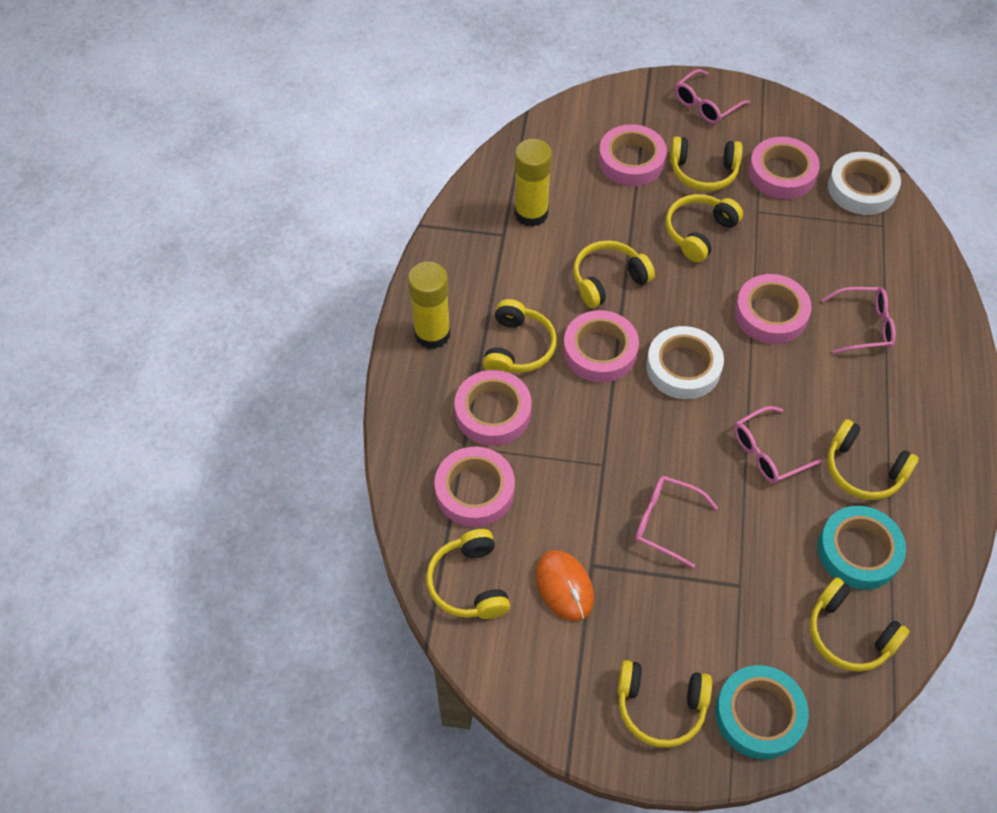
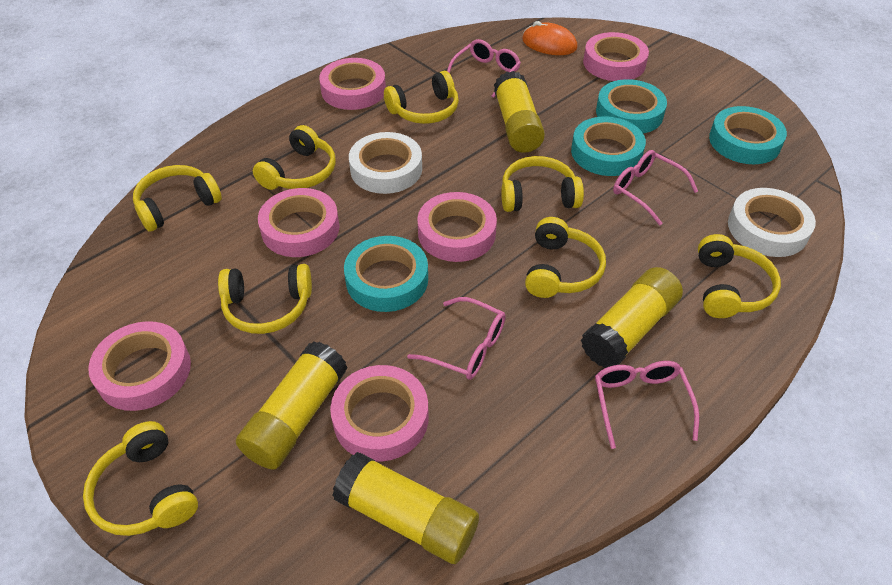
turquoise tape: [715,665,809,760] [818,506,906,590] = 2 -> [344,236,428,312] [571,117,646,176] [596,79,667,133] [709,106,787,164] = 4
yellow glue stick: [408,262,451,349] [514,139,552,227] = 2 -> [236,341,348,470] [332,452,479,564] [494,71,545,153] [581,267,683,368] = 4

